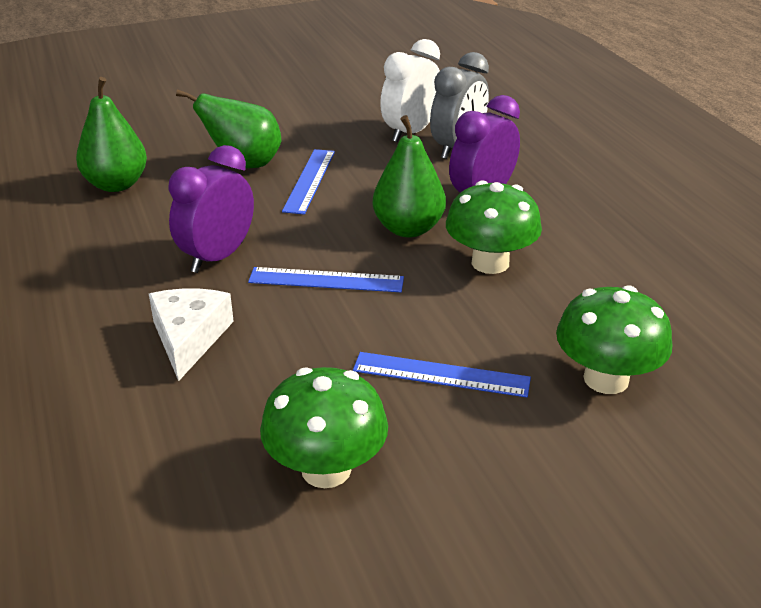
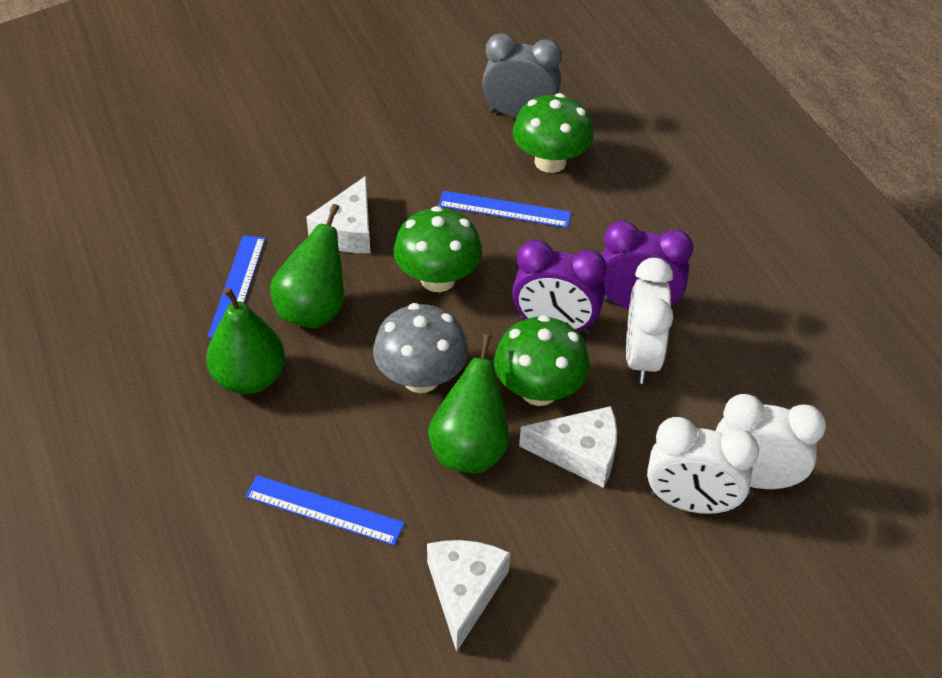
grey mushroom: none = 0 -> [373,303,468,393] = 1
white cheese: [149,288,234,381] = 1 -> [306,176,370,253] [427,540,510,652] [519,406,617,488] = 3
white clock: [380,39,440,142] = 1 -> [626,258,673,384] [647,417,759,514] [716,394,826,489] = 3

